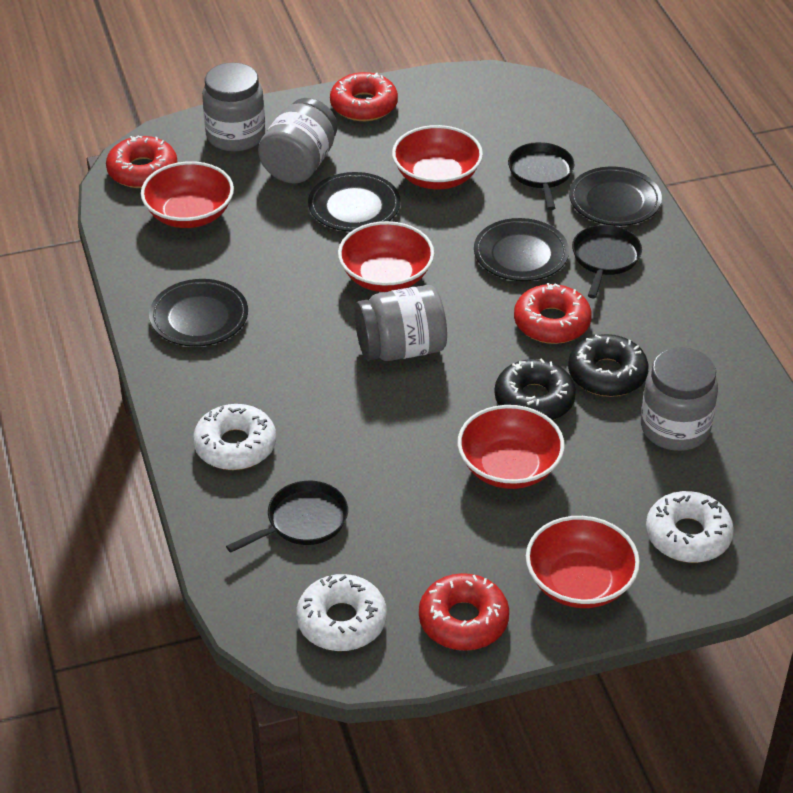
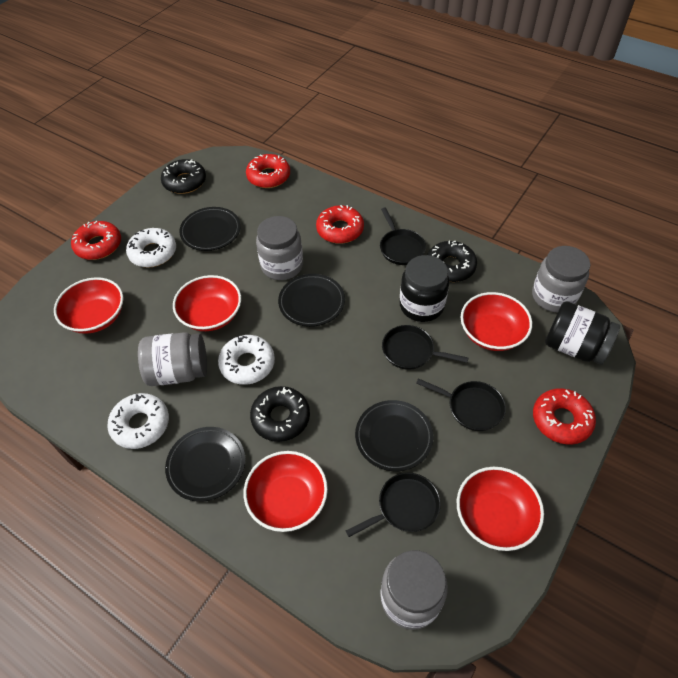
black donut: [494,358,576,420] [568,334,649,397] = 2 -> [161,159,206,194] [250,386,310,442] [427,241,477,282] = 3
black jar: none = 0 -> [400,255,449,322] [545,302,620,365] = 2
black pan: [226,481,348,553] [508,142,574,210] [572,225,642,298] = 3 -> [346,473,441,537] [380,208,426,265] [382,325,468,370] [416,378,506,431] = 4

